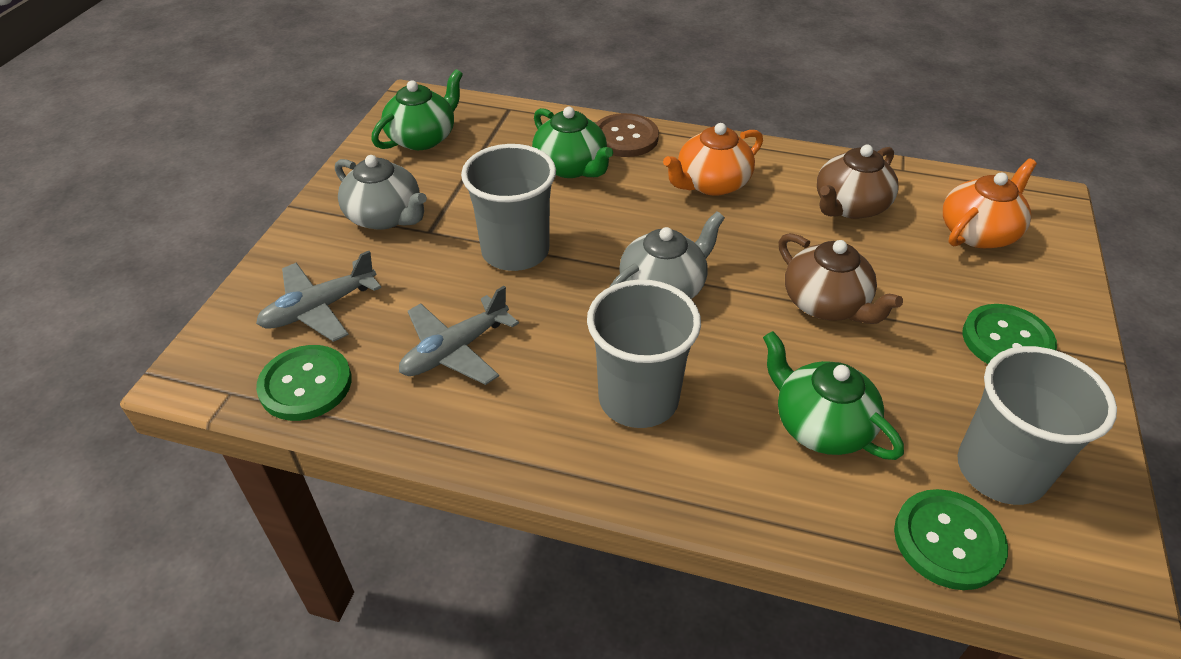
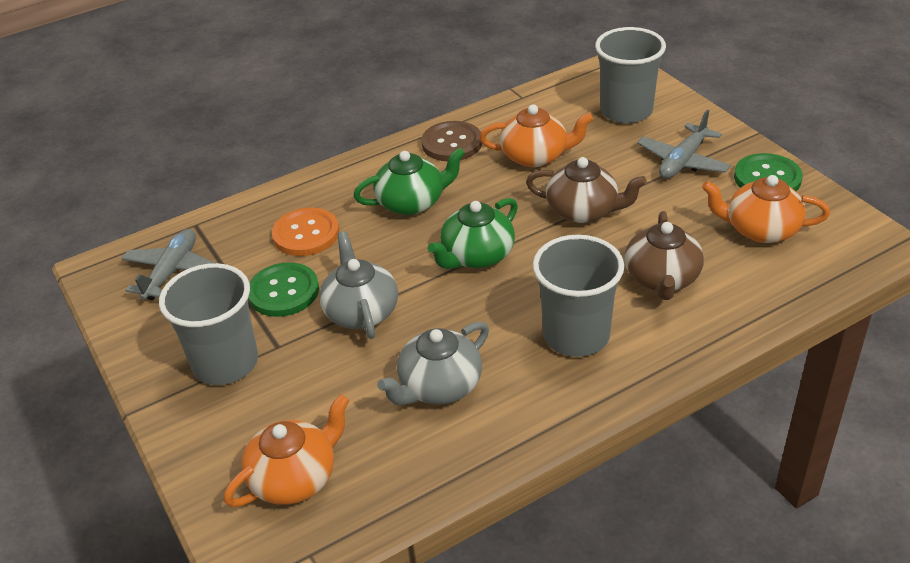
green button: [256,345,352,421] [894,489,1008,590] [962,304,1057,364] = 3 -> [248,262,319,317] [734,153,803,191] = 2
green teapot: [371,69,463,150] [532,107,613,178] [763,331,904,460] = 3 -> [353,147,465,215] [428,198,518,269] = 2
orange button: none = 0 -> [272,208,339,256] = 1
orange teapot: [663,123,763,196] [943,158,1037,248] = 2 -> [224,394,349,507] [480,104,593,167] [702,175,830,243] = 3

